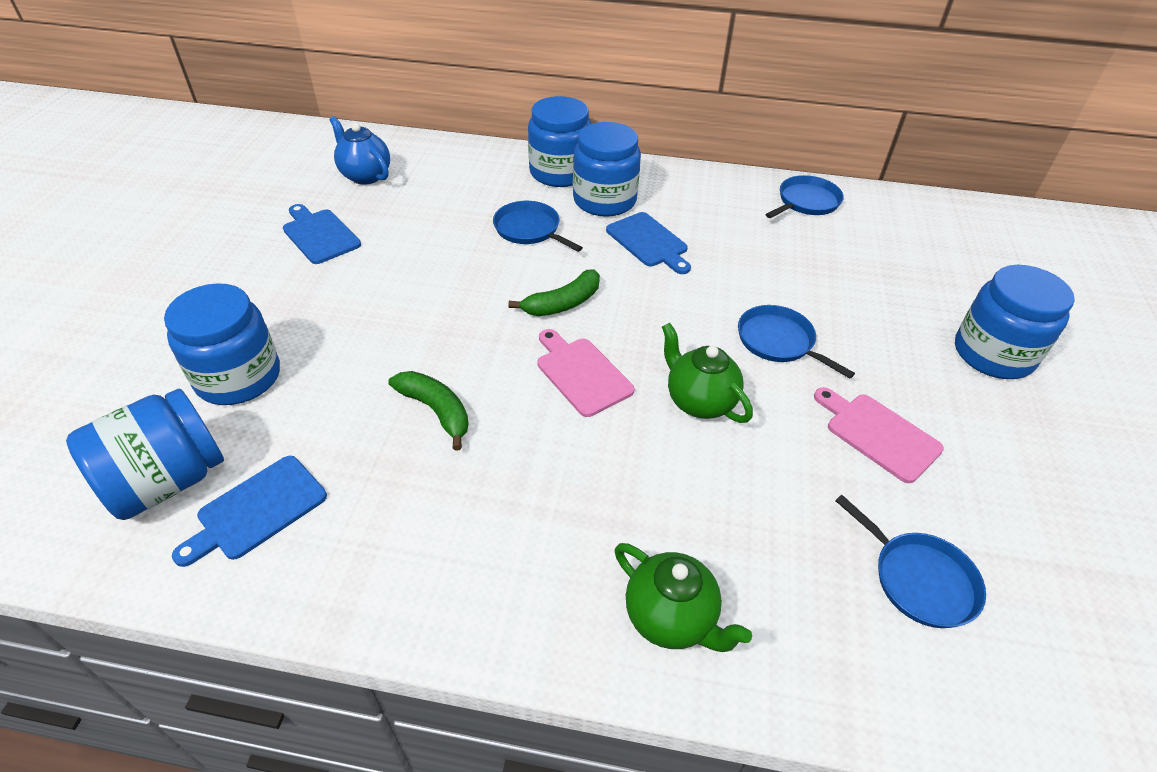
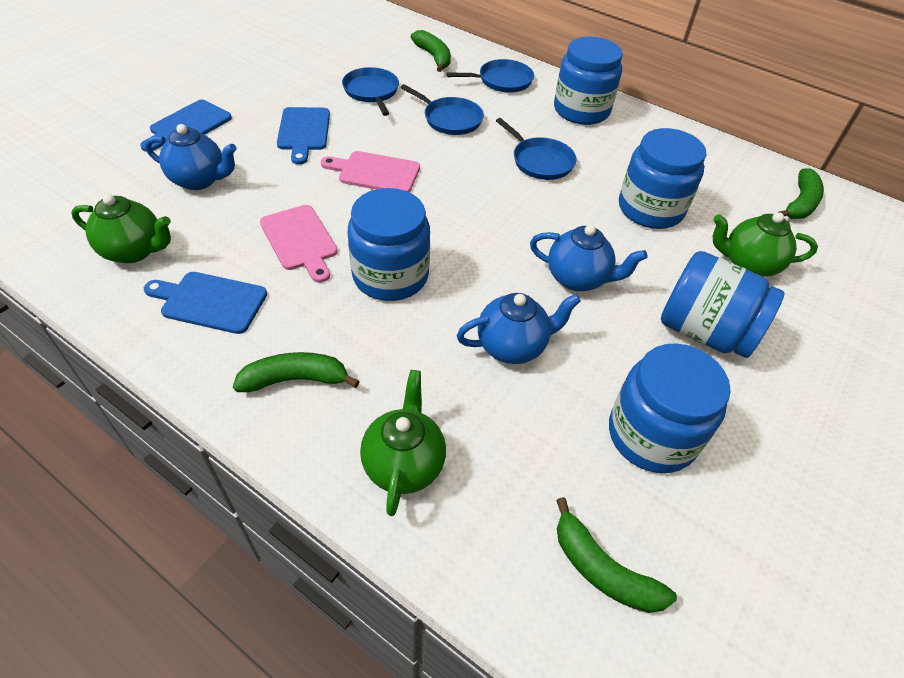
blue teapot: [329,116,390,185] = 1 -> [145,124,237,190] [456,293,581,364] [530,225,648,291] = 3
green banana: [388,371,469,451] [508,269,600,316] = 2 -> [233,352,360,392] [411,30,451,72] [556,497,677,613] [777,169,824,219] = 4
green teapot: [615,543,752,652] [662,323,753,423] = 2 -> [71,194,171,263] [360,370,446,516] [713,212,818,277] = 3

